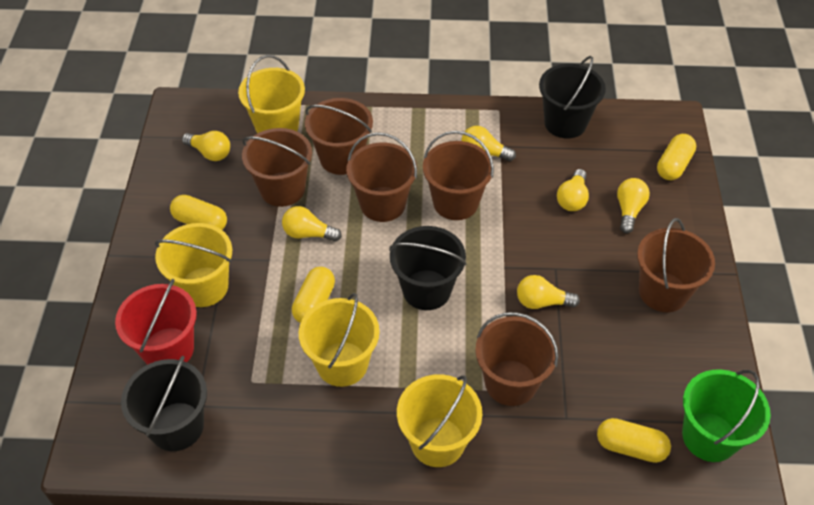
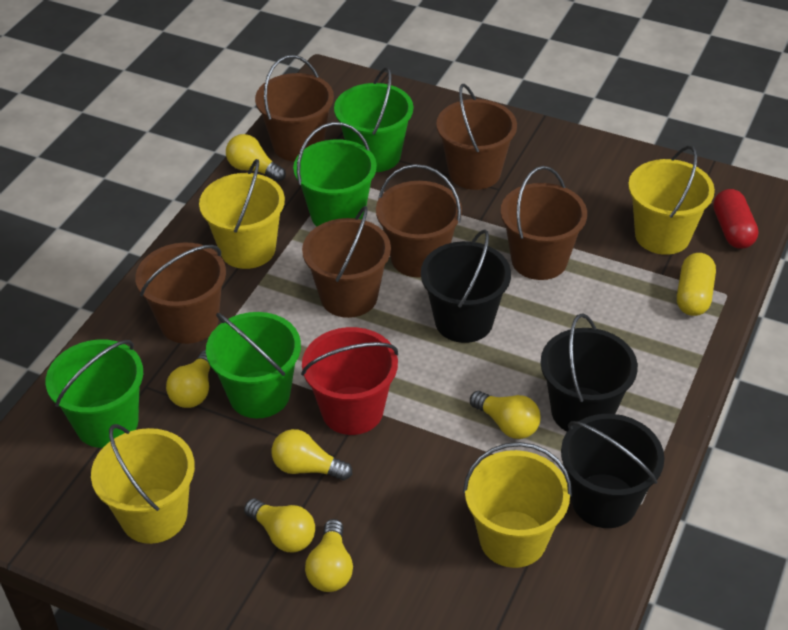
green bucket: [682,369,771,462] = 1 -> [46,339,143,448] [206,312,301,418] [293,122,377,226] [334,67,413,172] = 4
red capsule: none = 0 -> [713,189,758,249] = 1
yellow capsule: [170,195,227,230] [292,267,335,323] [597,418,671,463] [657,134,696,180] = 4 -> [677,253,716,316] = 1

